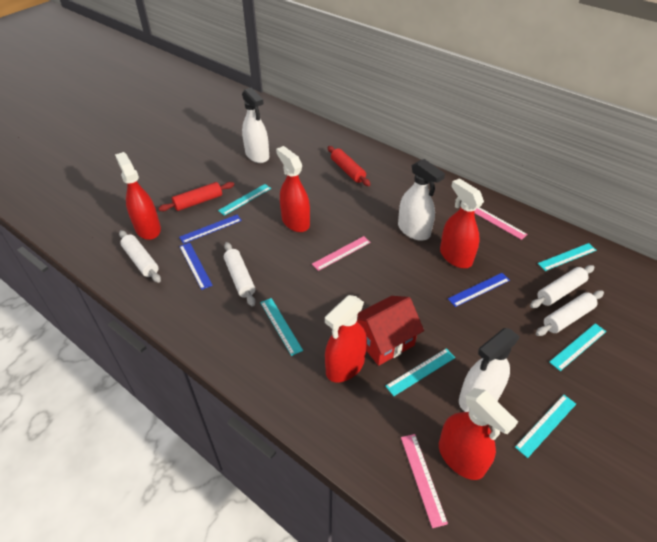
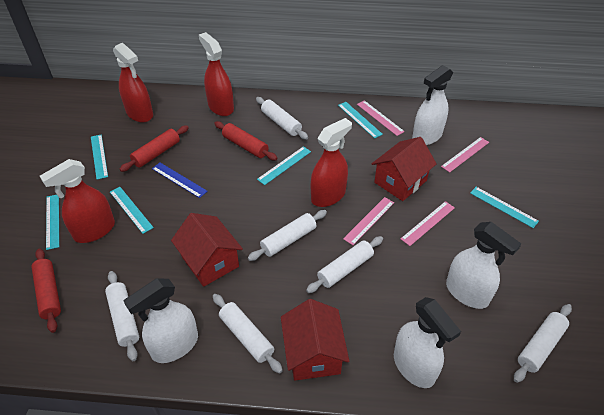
blue ruler: [179,215,242,244] [179,243,213,290] [448,273,510,307] = 3 -> [152,163,208,198] = 1
pink ruler: [312,236,371,271] [401,434,448,528] [475,207,528,240] = 3 -> [343,197,394,245] [357,100,405,136] [401,201,455,246] [441,137,489,172] = 4
red house: [357,296,424,366] = 1 -> [171,213,243,287] [281,299,349,381] [372,137,437,201] = 3
red rolling pin: [158,182,234,211] [328,146,371,186] = 2 -> [32,248,61,333] [120,125,189,172] [214,121,277,160] = 3
red spray bottle: [115,152,161,240] [276,146,310,232] [325,295,367,382] [439,388,518,480] [440,178,484,268] = 5 -> [40,159,115,243] [113,43,153,122] [199,32,234,116] [311,118,352,207] = 4
white rolling pin: [119,230,161,283] [224,242,255,307] [530,265,594,308] [536,290,604,336] = 4 -> [105,271,139,361] [213,294,283,374] [248,210,327,261] [256,97,308,140] [306,236,383,293] [514,304,572,383] = 6
white spray bottle: [242,87,269,163] [398,159,445,241] [459,328,520,412] = 3 -> [124,278,198,363] [394,297,461,388] [412,65,453,145] [446,222,521,309] = 4

